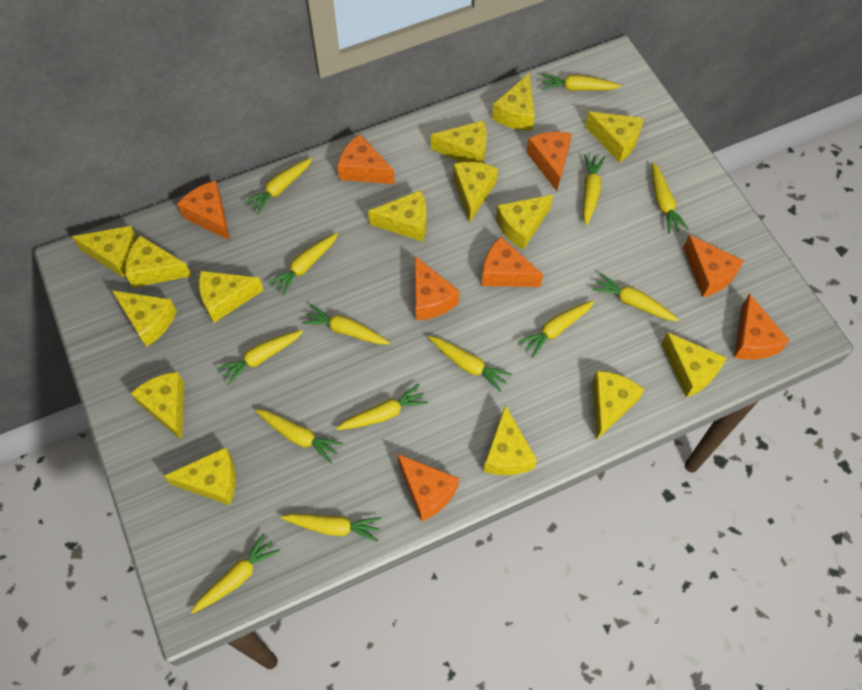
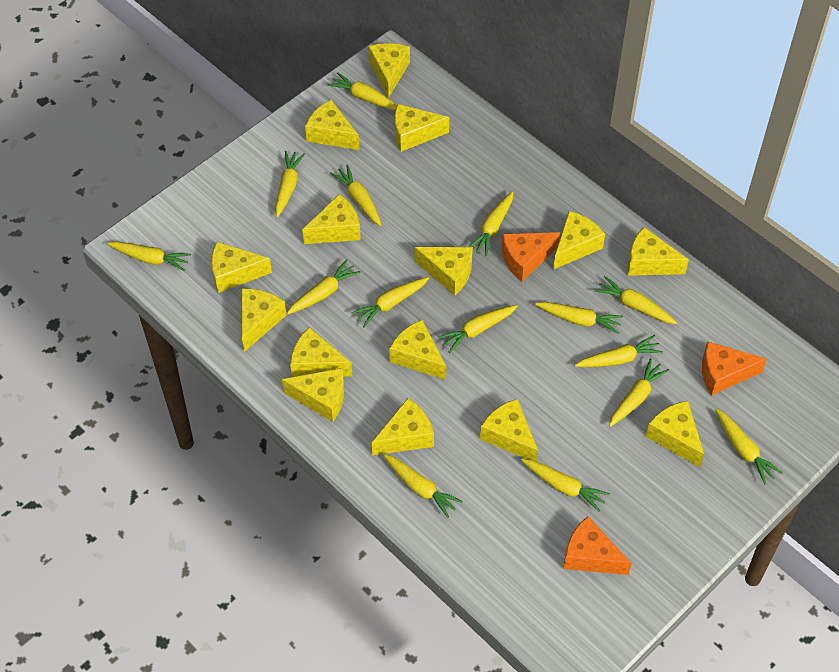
orange cheese: [177,181,230,241] [337,134,395,184] [397,454,459,522] [415,256,459,320] [482,237,543,287] [527,132,572,191] [683,235,744,297] [734,294,790,360] = 8 -> [501,232,560,282] [563,516,632,575] [702,341,767,396] = 3
yellow carrot: [191,533,280,614] [217,330,303,386] [244,157,313,215] [256,409,343,464] [268,233,338,296] [281,513,381,542] [302,305,390,345] [336,384,428,430] [428,336,512,392] [518,300,594,358] [541,74,621,91] [583,154,605,225] [592,273,679,321] [652,162,689,234] = 14 -> [107,241,191,271] [275,151,305,217] [286,259,361,315] [327,72,397,110] [330,165,381,226] [351,277,429,327] [383,454,463,518] [438,305,518,353] [469,191,513,256] [521,459,610,512] [535,302,623,334] [575,335,663,367] [594,276,677,324] [609,358,669,427] [715,409,783,484] = 15

